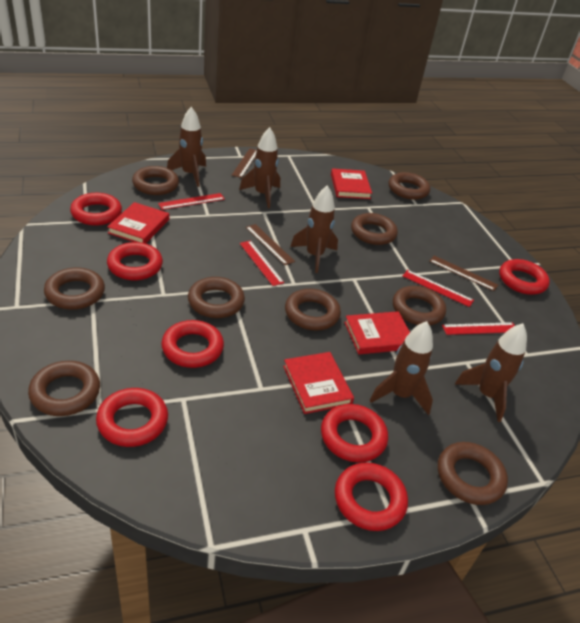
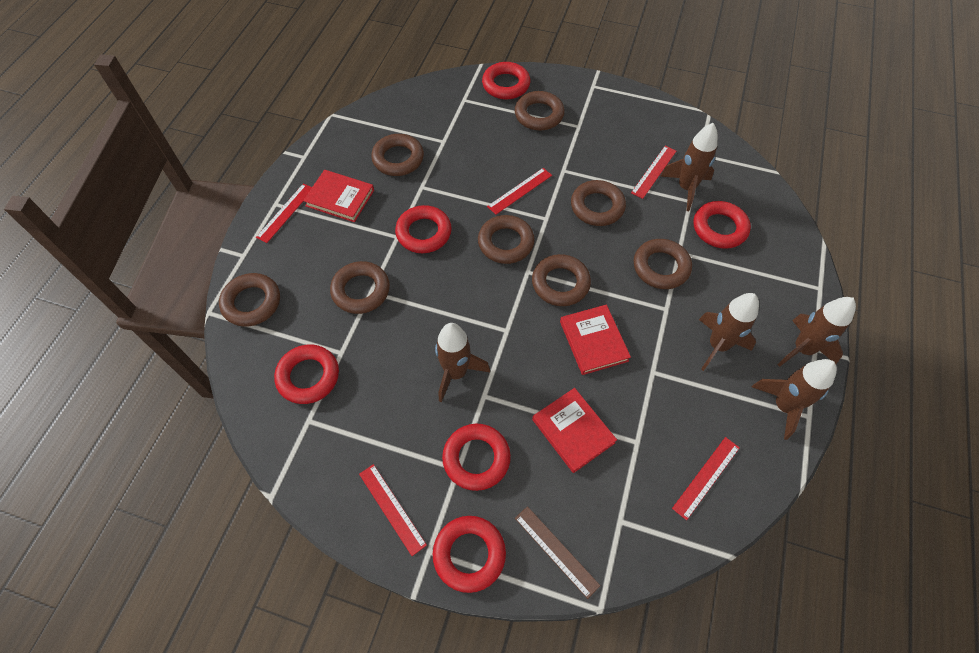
brown ring: [28,361,100,416] [44,267,105,310] [132,166,179,195] [188,277,245,318] [285,289,341,331] [351,213,398,245] [389,172,430,200] [393,286,446,325] [438,442,508,505] = 9 -> [219,273,280,327] [330,261,390,314] [371,134,424,176] [478,215,535,264] [515,91,565,130] [532,254,591,306] [571,180,626,226] [634,239,692,289] = 8
brown ruler: [231,148,257,178] [245,224,295,265] [429,256,498,291] = 3 -> [515,506,600,599] = 1
red book: [107,202,169,244] [283,352,354,414] [331,168,372,199] [344,311,410,354] = 4 -> [303,170,374,222] [532,388,617,473] [560,305,631,375] = 3
red ring: [70,193,122,226] [96,388,168,447] [107,242,163,280] [161,320,224,368] [321,404,388,462] [335,462,408,531] [499,259,550,295] = 7 -> [274,344,339,404] [395,205,452,253] [433,516,506,593] [442,424,511,491] [482,62,530,99] [694,201,751,249] = 6
red ruler: [158,193,225,210] [240,241,284,286] [402,270,474,307] [442,322,515,335] = 4 -> [256,183,312,243] [359,464,427,556] [487,168,552,215] [631,146,676,199] [672,437,740,520] = 5

